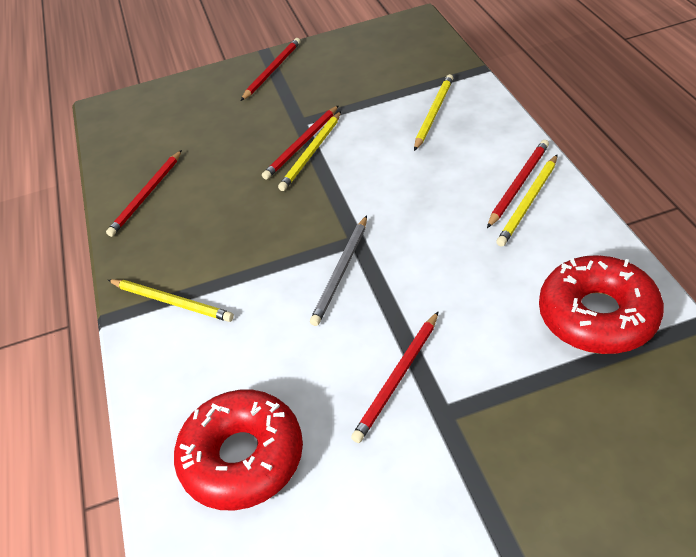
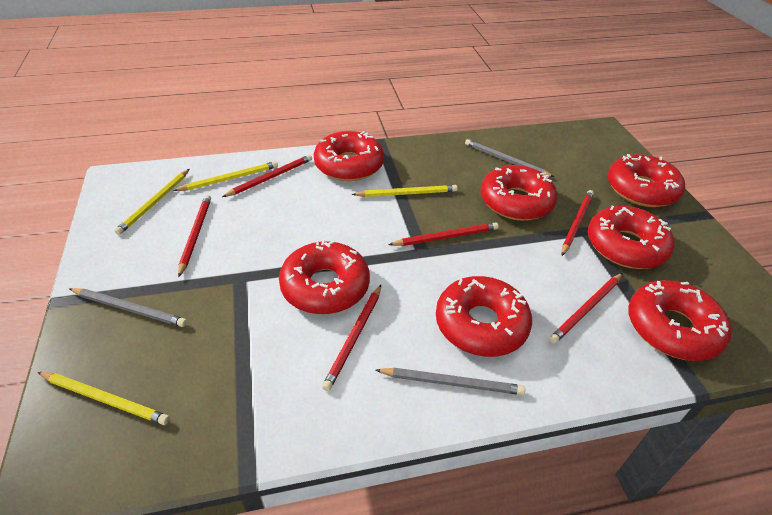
grey pencil: [310,215,367,326] = 1 -> [69,288,187,327] [376,368,525,395] [465,139,554,177] = 3
red donut: [174,390,303,511] [539,255,664,354] = 2 -> [279,239,370,314] [314,131,384,181] [436,276,532,357] [481,165,558,221] [588,206,674,269] [608,154,685,207] [628,280,732,361] = 7
red pencil: [106,150,182,237] [241,38,300,101] [262,105,339,180] [351,311,439,443] [487,140,549,228] = 5 -> [178,195,211,278] [222,155,312,197] [322,285,381,391] [389,222,499,246] [549,273,623,344] [561,190,594,256] = 6

